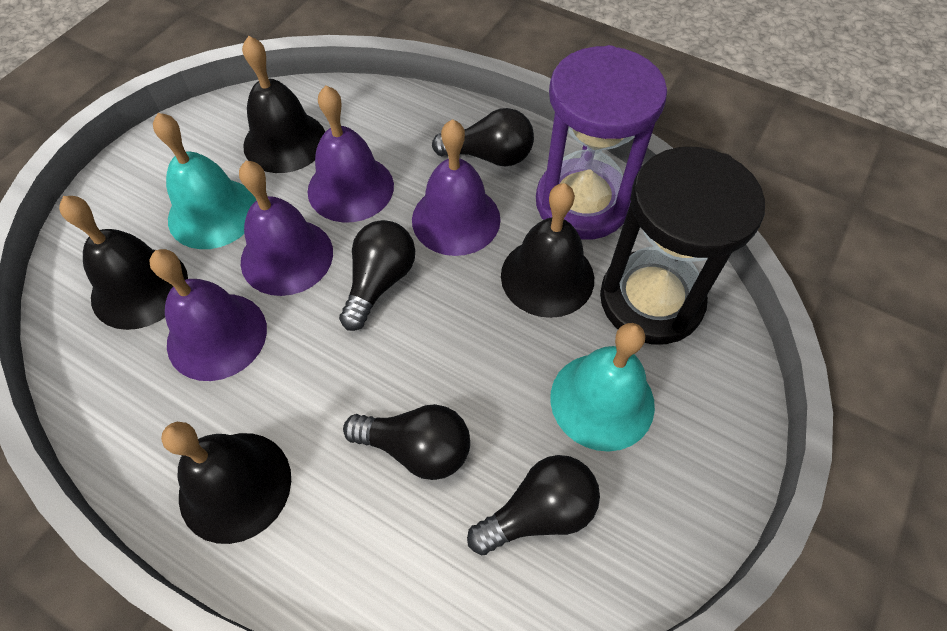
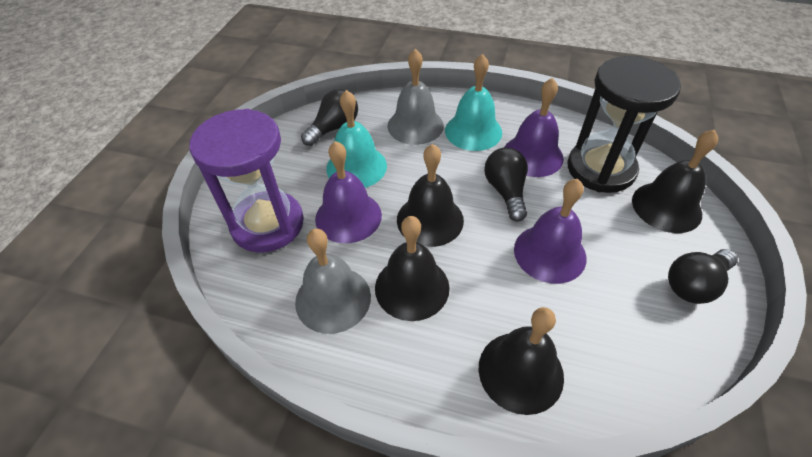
black light bulb: [339,220,415,331] [343,404,470,480] [432,108,534,166] [467,455,600,555] = 4 -> [301,89,358,146] [484,147,528,222] [668,249,738,304] = 3
grey bell: none = 0 -> [295,229,371,334] [387,49,444,145] = 2
purple bell: [149,249,267,381] [239,161,333,296] [308,86,394,223] [412,119,501,256] = 4 -> [315,141,382,243] [505,78,564,177] [514,179,587,284] = 3

